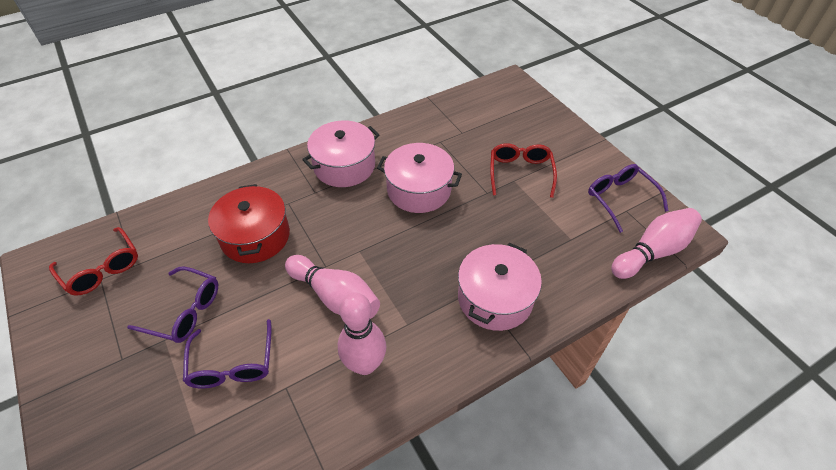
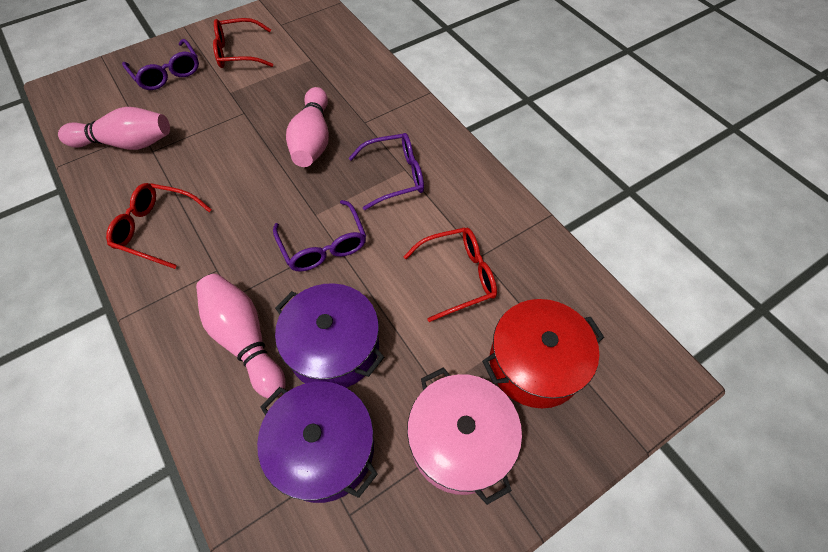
pink pot: [302,120,379,187] [377,143,462,213] [458,243,542,331] = 3 -> [407,367,522,505] = 1
purple pot: none = 0 -> [257,382,378,503] [275,283,384,388] = 2
red glasses: [49,227,138,296] [490,143,557,198] = 2 -> [106,183,212,269] [213,18,273,68] [403,227,497,322] = 3

